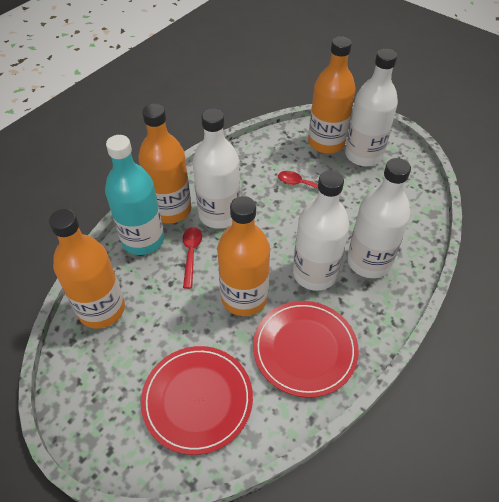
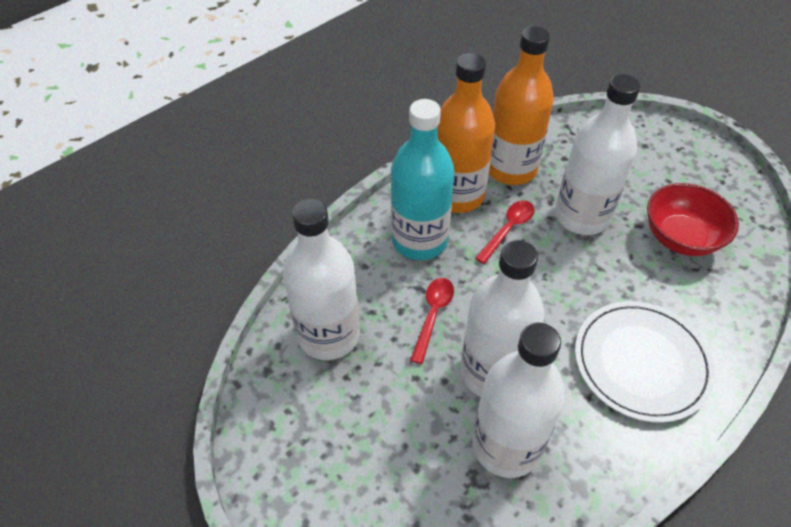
orange bottle: [49,209,125,329] [138,104,191,224] [217,196,270,316] [308,36,356,154] = 4 -> [437,53,495,213] [489,26,554,185] = 2
red bowl: none = 0 -> [647,183,739,256] = 1
red plate: [141,346,253,455] [253,301,359,398] = 2 -> none = 0
white plate: none = 0 -> [575,301,715,423] = 1

